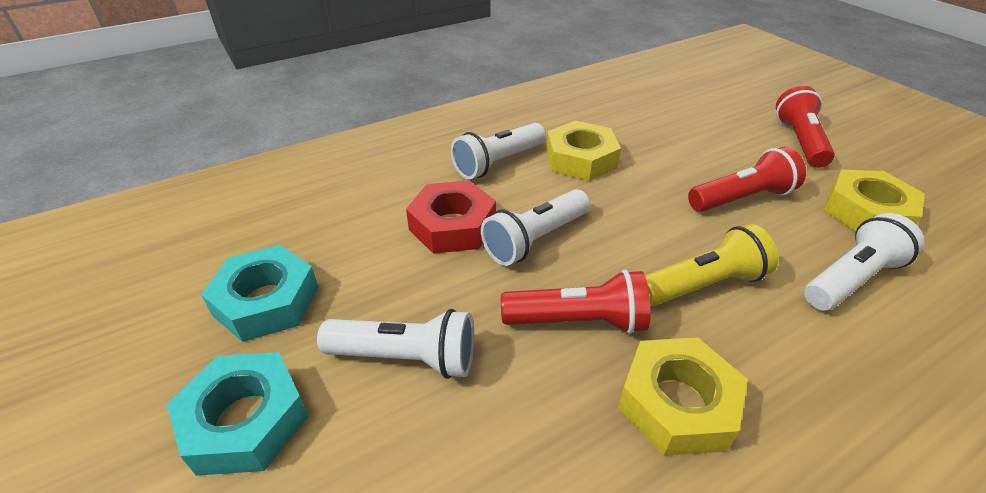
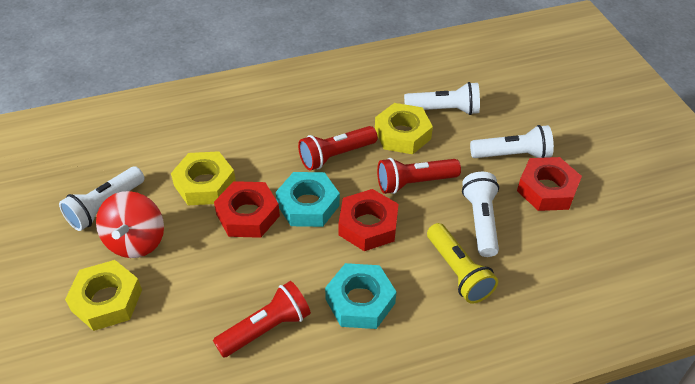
red nut: [406,180,496,254] = 1 -> [214,181,280,238] [338,189,398,251] [517,157,582,211] = 3
red spinning top: none = 0 -> [96,191,164,258] = 1

